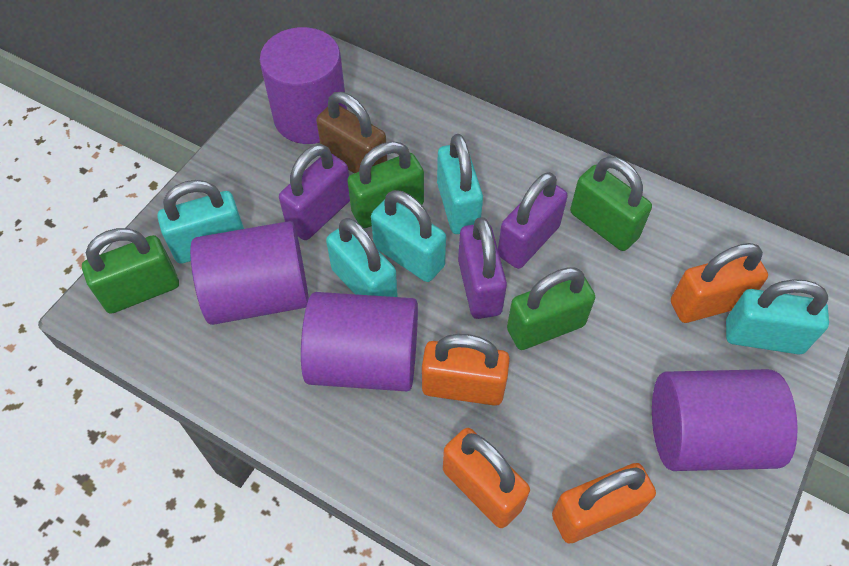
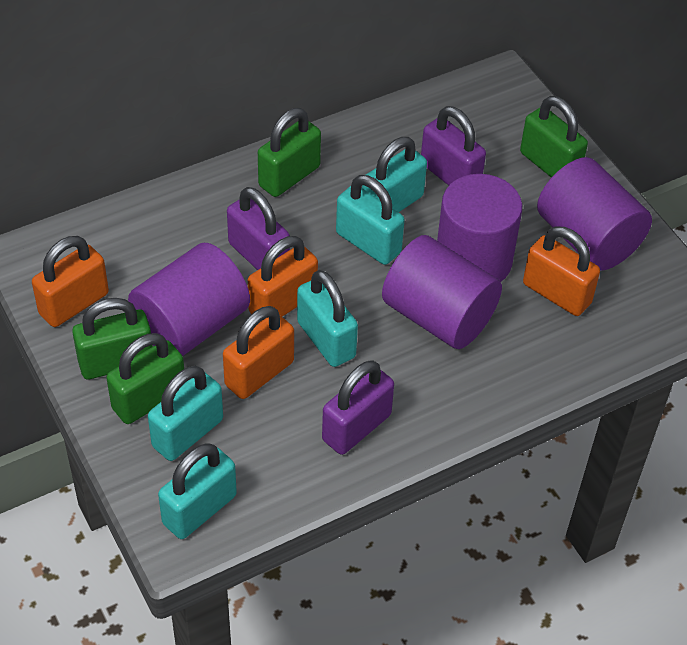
brown padlock: [316,92,387,173] = 1 -> none = 0

